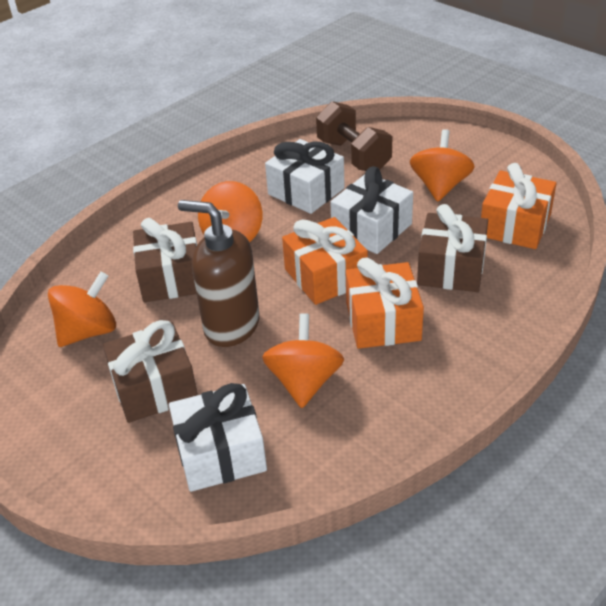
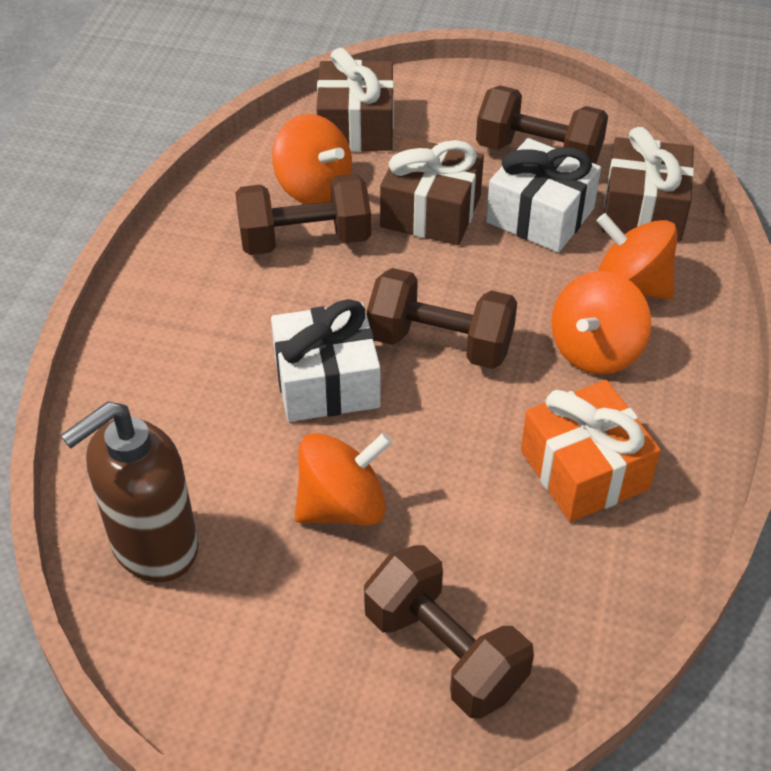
brown dumbbell: [316,101,392,171] = 1 -> [235,173,371,255] [364,545,534,718] [367,268,517,369] [476,86,608,164] = 4
orange gift: [282,217,368,305] [346,258,424,349] [481,163,557,249] = 3 -> [521,380,661,522] = 1
white gift: [169,383,267,492] [265,139,345,214] [330,166,413,254] = 3 -> [271,299,381,422] [486,138,601,253] = 2

